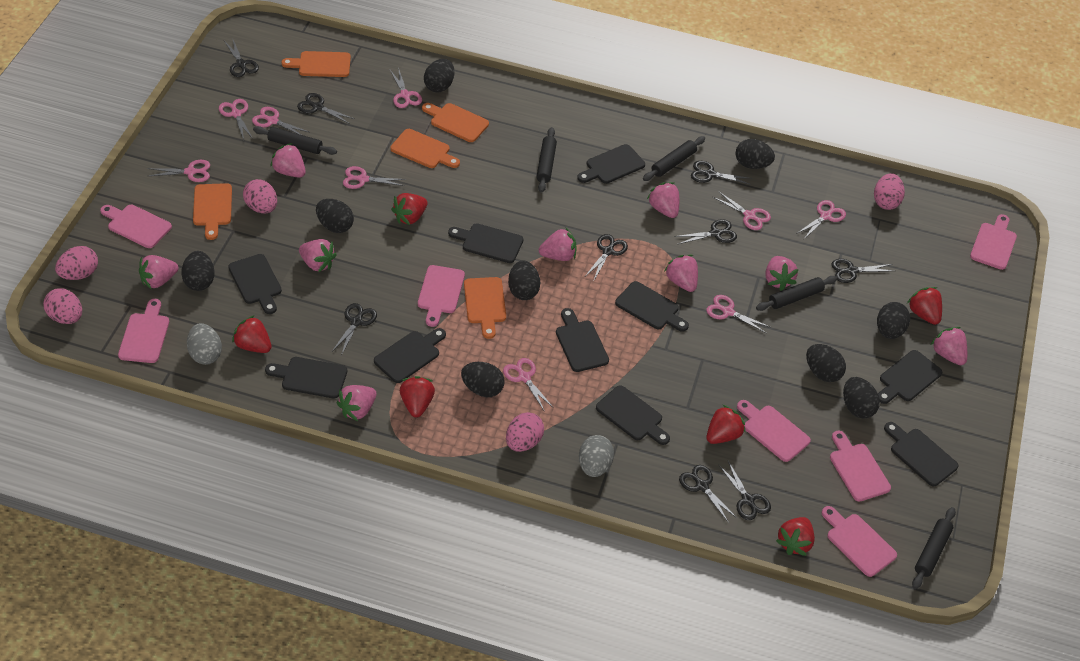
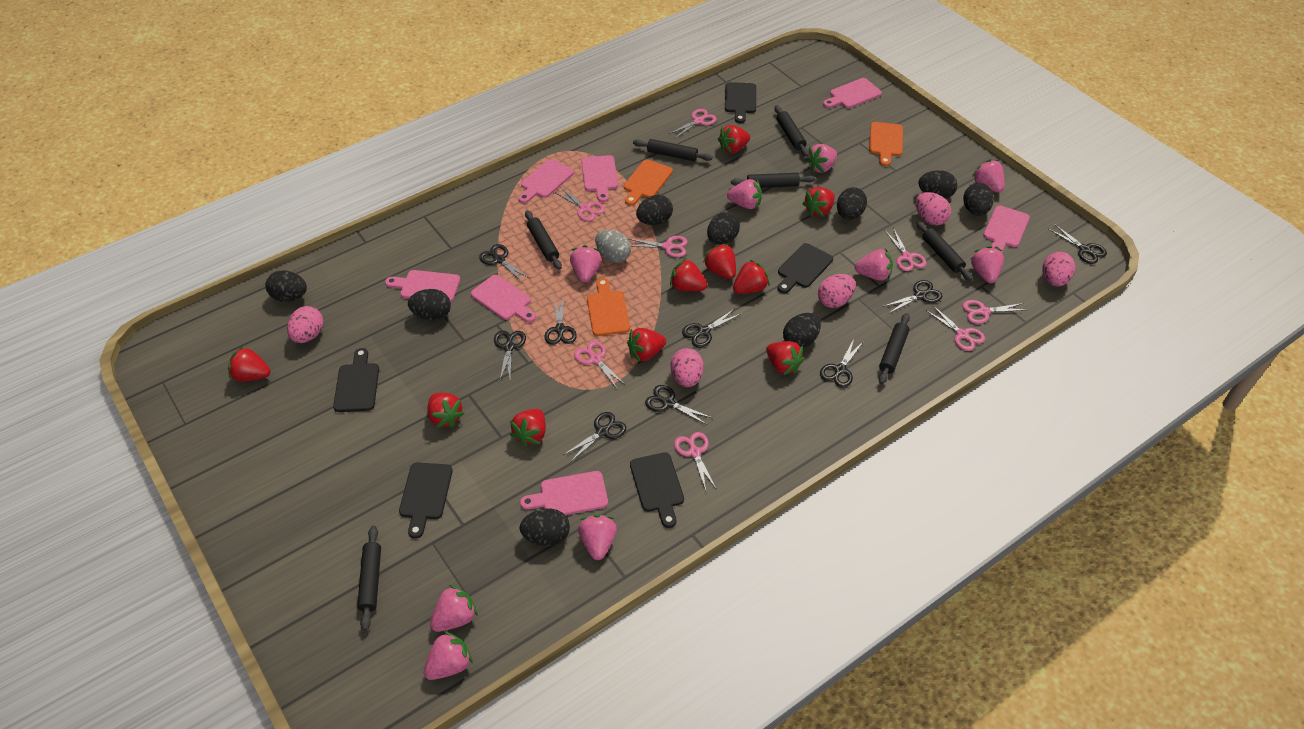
black cutting board: [228,254,282,314] [265,357,347,399] [374,328,446,383] [448,223,523,263] [556,308,609,372] [577,144,645,184] [596,385,670,445] [615,281,689,331] [878,350,942,404] [884,422,959,486] = 10 -> [333,348,379,412] [399,462,453,539] [630,452,684,528] [725,82,756,123] [778,243,833,293] = 5
black rolling pin: [253,126,337,155] [536,127,557,193] [643,136,705,181] [756,276,837,311] [912,507,956,589] = 5 -> [357,526,381,631] [525,210,562,270] [633,139,713,161] [731,173,816,188] [774,105,809,157] [879,313,910,384] [916,221,973,281] = 7
grey egg: [187,323,222,365] [579,435,614,477] = 2 -> [595,229,631,263] = 1
orange cutting board: [193,183,232,240] [282,51,351,77] [390,129,460,168] [422,103,489,142] [464,277,506,339] = 5 -> [587,278,630,336] [624,160,673,206] [869,122,903,166] = 3
pink scissors: [148,160,210,182] [219,99,253,140] [252,107,309,135] [343,166,406,189] [390,67,422,108] [503,358,554,410] [706,295,770,334] [713,191,771,230] [796,200,846,240] = 9 -> [554,187,605,221] [574,341,626,390] [629,236,688,257] [669,109,717,139] [674,432,717,491] [885,228,927,271] [927,306,985,351] [962,300,1026,324] = 8
red strawberry: [232,315,272,353] [391,193,427,225] [400,376,435,417] [706,405,746,444] [776,517,815,556] [907,287,942,325] = 6 -> [228,346,271,382] [427,393,465,428] [510,409,546,447] [627,328,666,362] [670,258,707,291] [703,244,736,279] [718,125,750,154] [733,259,769,294] [766,341,804,375] [802,187,835,217] = 10

